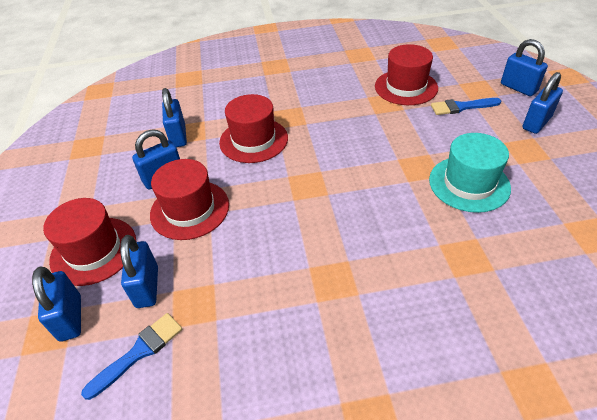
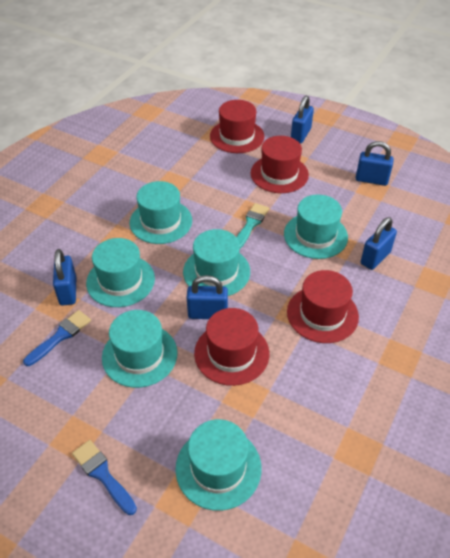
blue padlock: [32,266,81,342] [120,235,158,308] [132,129,180,190] [162,88,187,147] [501,39,548,96] [522,72,563,134] = 6 -> [53,249,76,305] [187,275,228,319] [291,96,314,143] [355,141,394,186] [361,217,397,270] = 5
turquoise brush: none = 0 -> [236,203,269,249] = 1
turquoise hat: [429,133,511,213] = 1 -> [86,238,155,307] [102,310,178,388] [130,181,192,244] [175,419,262,511] [183,229,250,296] [284,195,348,259] = 6

